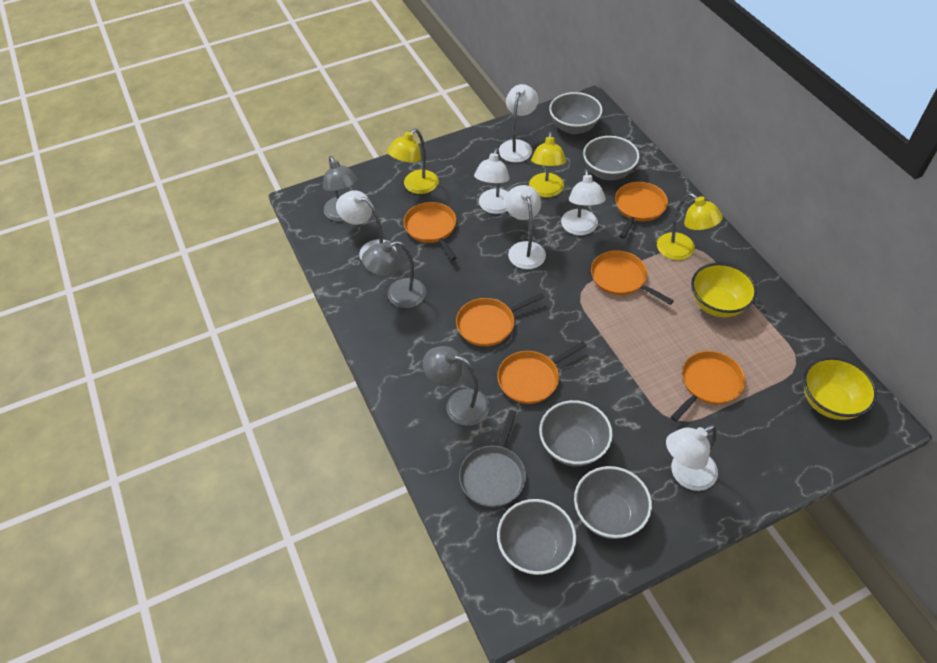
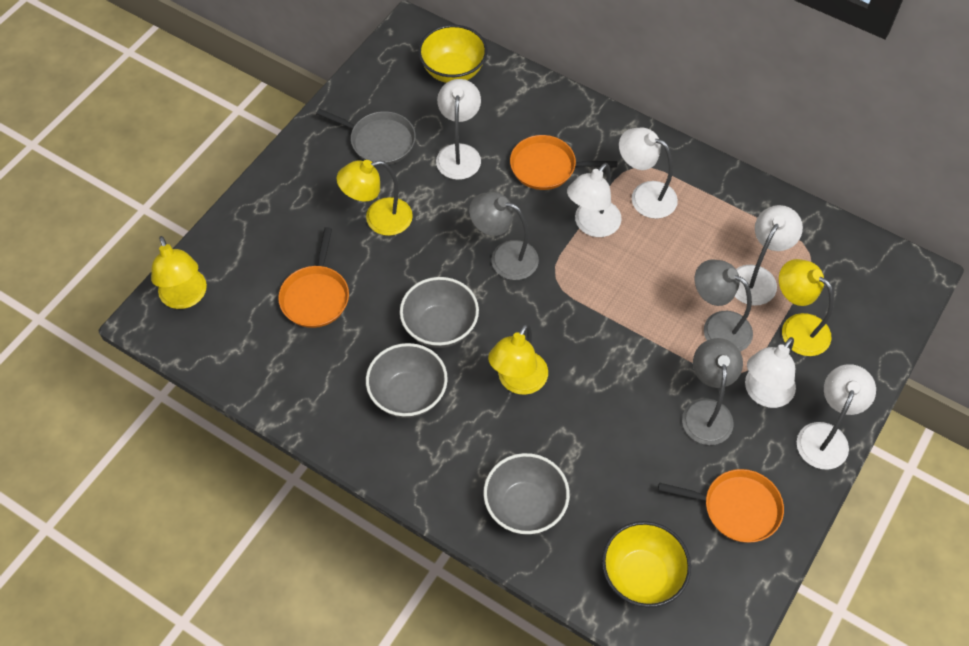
grey bowl: [497,499,576,575] [539,400,613,467] [549,92,603,134] [574,466,652,539] [583,136,639,180] = 5 -> [366,343,448,418] [400,277,479,348] [483,453,570,535] = 3
orange pan: [403,202,457,260] [456,293,544,347] [497,341,586,404] [591,250,674,305] [615,182,668,239] [671,351,745,421] = 6 -> [278,227,349,328] [510,135,618,190] [658,469,784,543] = 3
yellow lamp: [387,129,439,194] [529,132,566,197] [657,193,723,260] = 3 -> [151,236,207,309] [337,160,413,236] [488,324,548,395] [779,259,834,356] = 4

